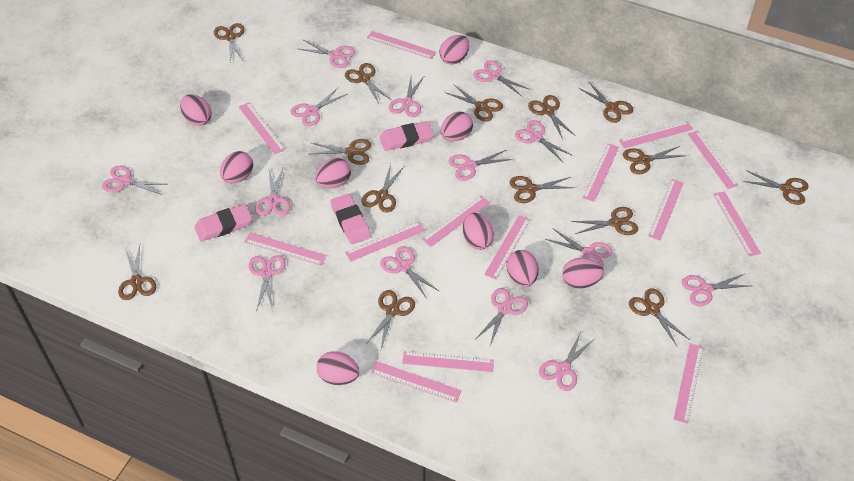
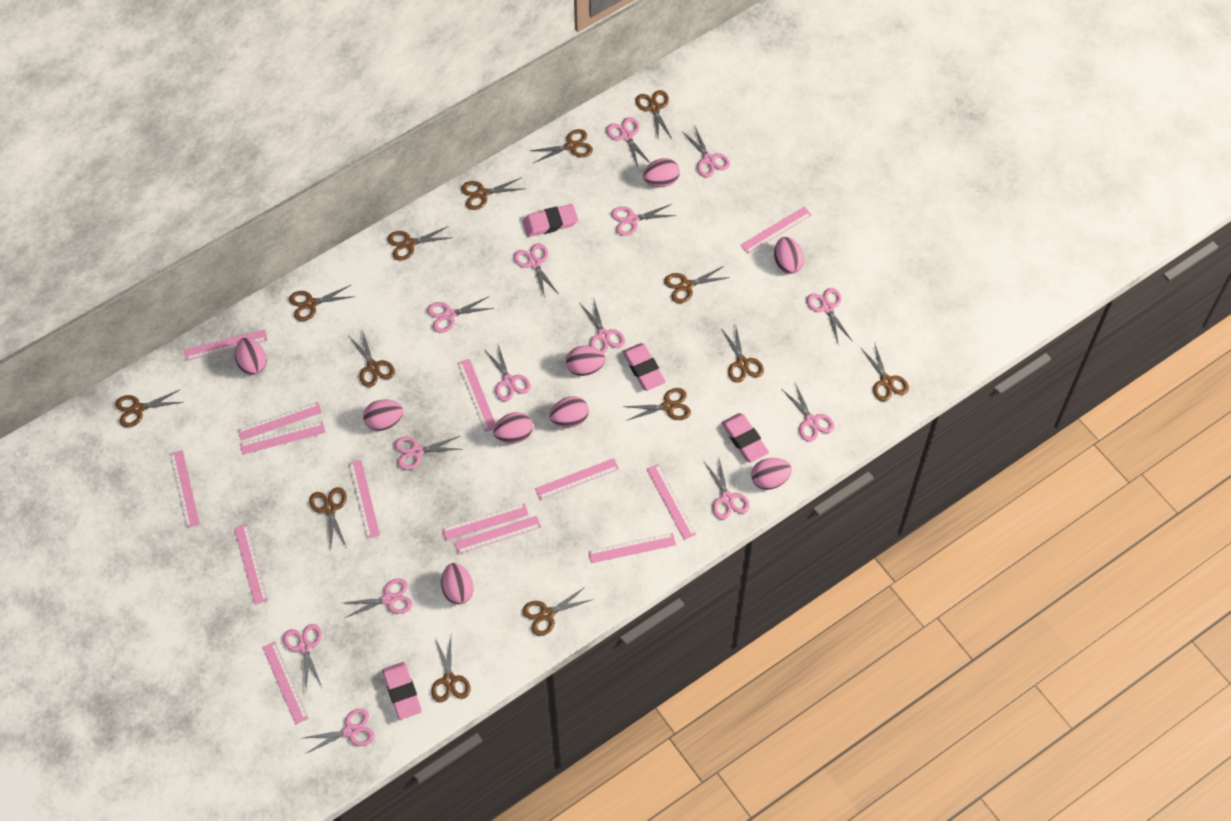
pink eraser: [194,204,252,242] [330,194,371,244] [380,121,434,151] = 3 -> [382,662,422,720] [522,204,578,237] [623,343,666,391] [721,413,769,462] = 4

